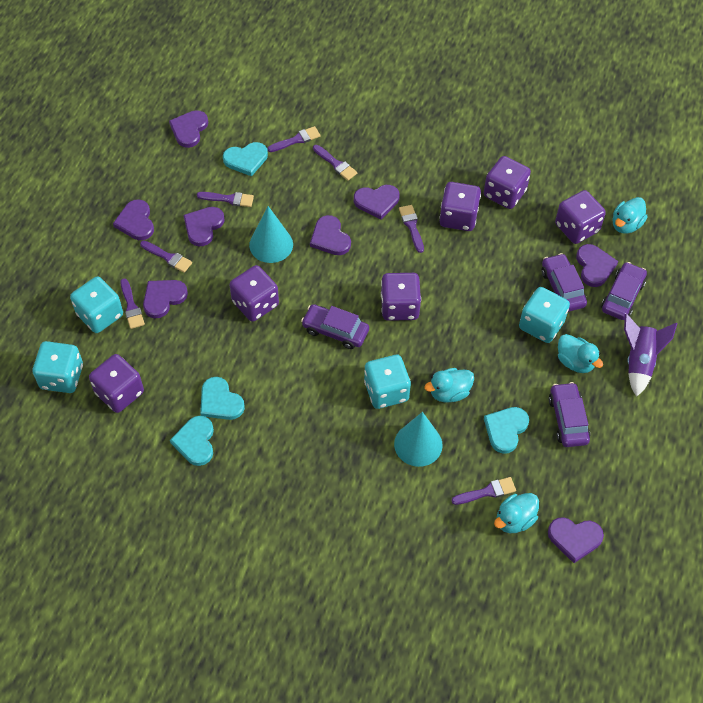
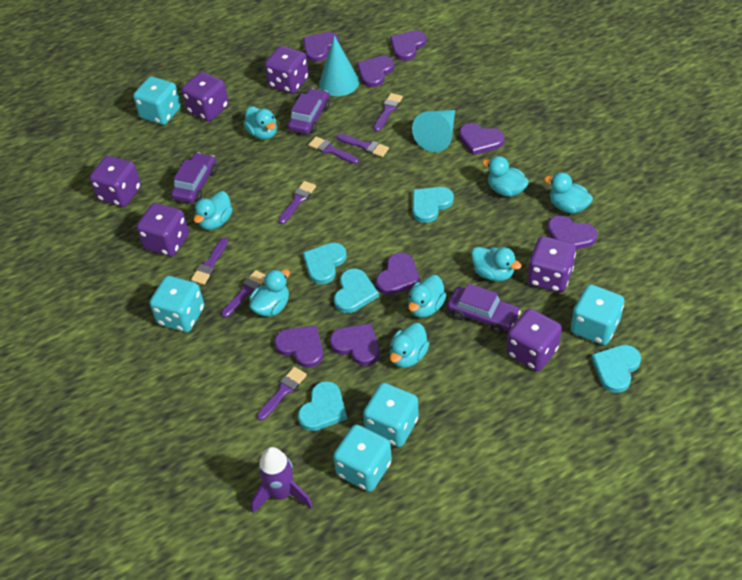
purple car: [301,304,369,349] [542,253,587,312] [549,382,590,447] [601,262,647,320] = 4 -> [171,152,217,203] [288,88,330,134] [447,283,521,334] = 3
turquoise dice: [33,341,83,393] [70,276,123,333] [364,355,411,409] [519,287,570,343] = 4 -> [133,76,181,125] [150,276,204,332] [333,425,392,492] [363,383,419,447] [571,284,624,345] = 5
turquoise duck: [424,368,474,403] [494,493,539,533] [558,334,603,373] [613,197,648,234] = 4 -> [194,191,233,230] [244,106,277,140] [249,269,290,317] [390,323,429,368] [408,275,446,318] [471,247,522,281] [482,156,529,197] [544,172,593,214] = 8
turquoise heart: [170,416,214,466] [200,377,245,420] [223,142,268,176] [484,407,529,454] = 4 -> [298,381,347,431] [303,243,347,284] [334,269,379,313] [413,187,454,223] [591,345,641,393] = 5

